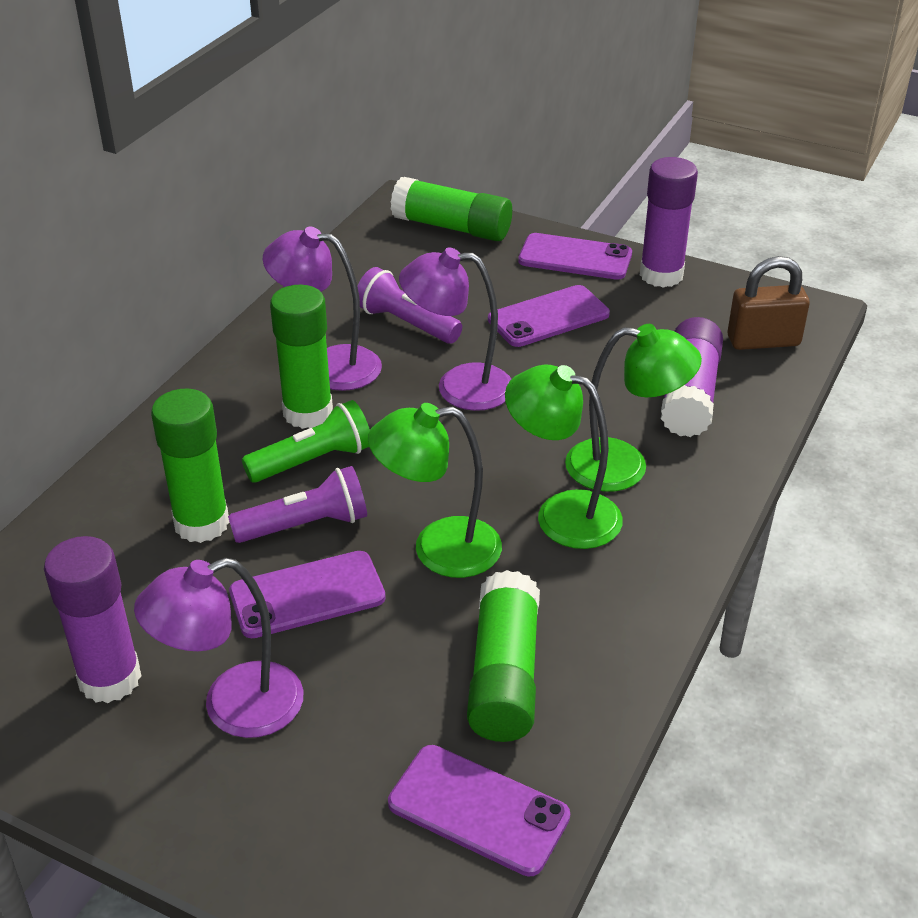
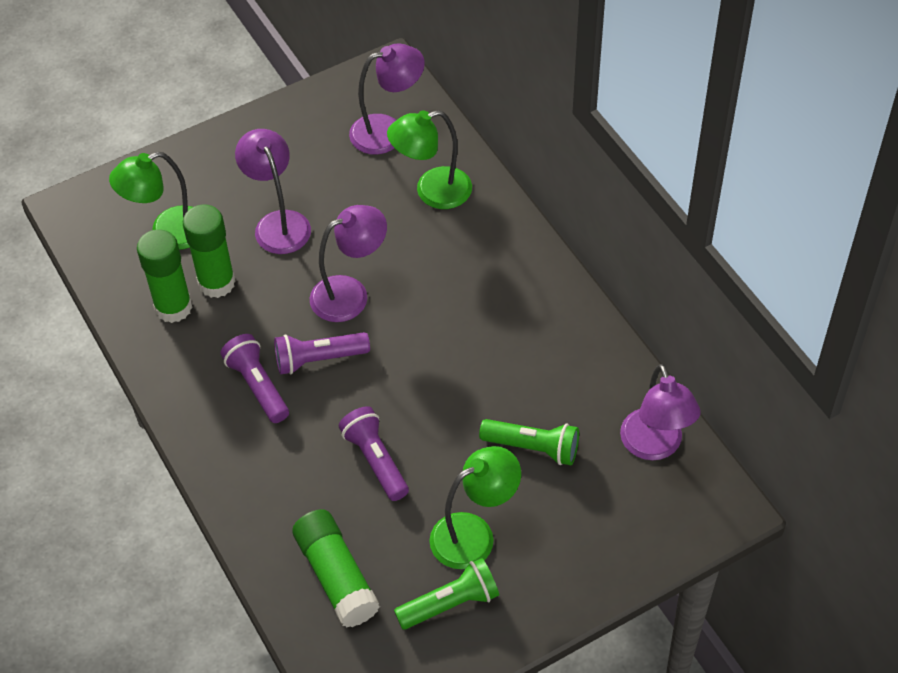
brown padlock: [727,256,810,350] = 1 -> none = 0
green flashlight: [242,400,370,483] = 1 -> [394,558,499,629] [479,419,579,465] = 2
green glue stick: [151,389,229,543] [270,285,333,429] [391,177,512,241] [467,570,540,742] = 4 -> [137,229,193,323] [183,204,235,298] [292,509,380,628] = 3
purple flashlight: [228,466,367,543] [357,267,462,344] = 2 -> [221,334,289,423] [274,332,370,375] [339,406,409,501] = 3
purple glue stick: [44,536,142,703] [640,157,698,288] [661,317,723,437] = 3 -> none = 0
purple lamp: [134,558,303,738] [263,227,382,391] [399,247,511,411] = 3 -> [235,129,311,254] [310,205,387,322] [349,44,425,155] [620,364,700,460] = 4
purple phone: [229,551,386,638] [388,745,570,877] [488,285,610,347] [518,233,632,280] = 4 -> none = 0

